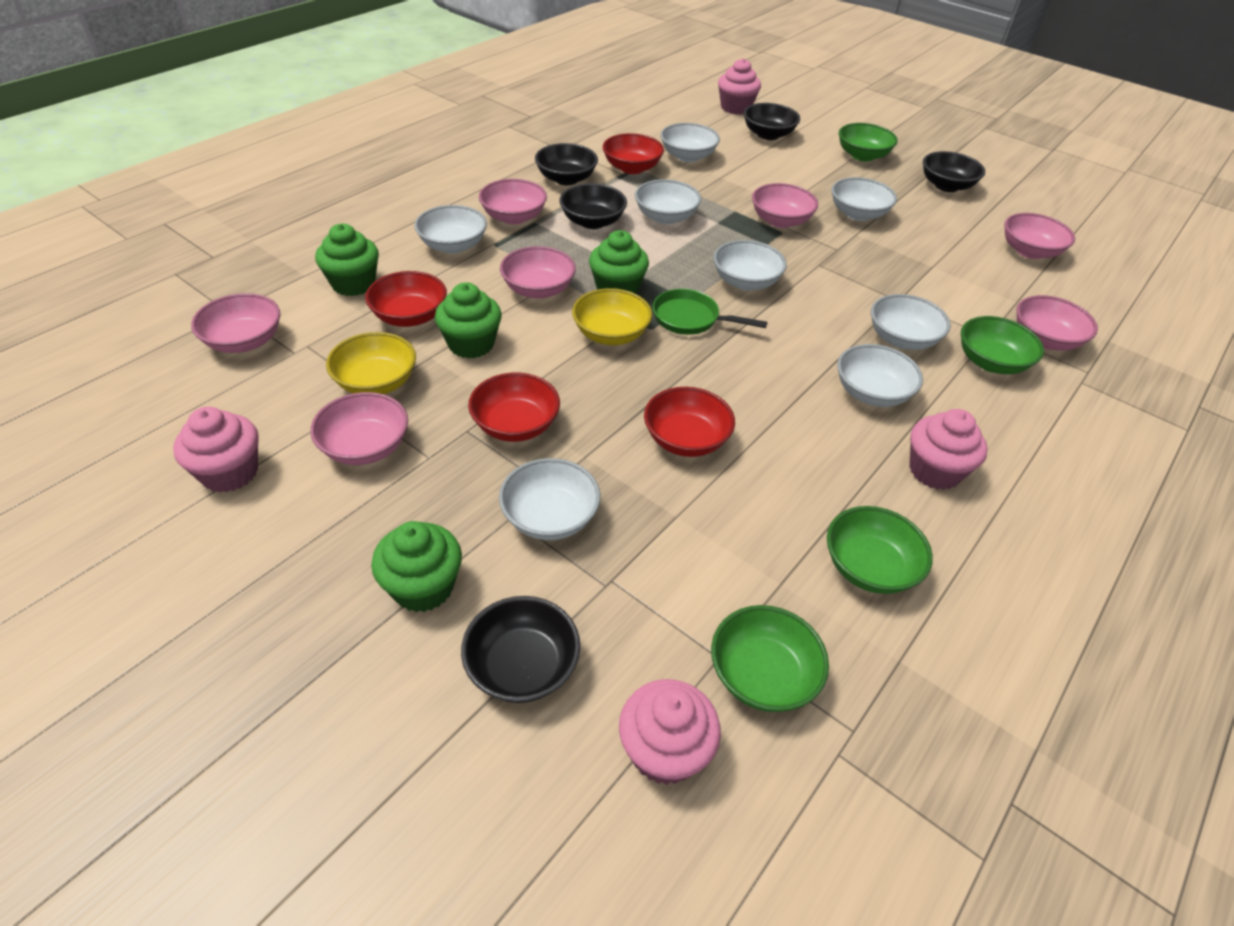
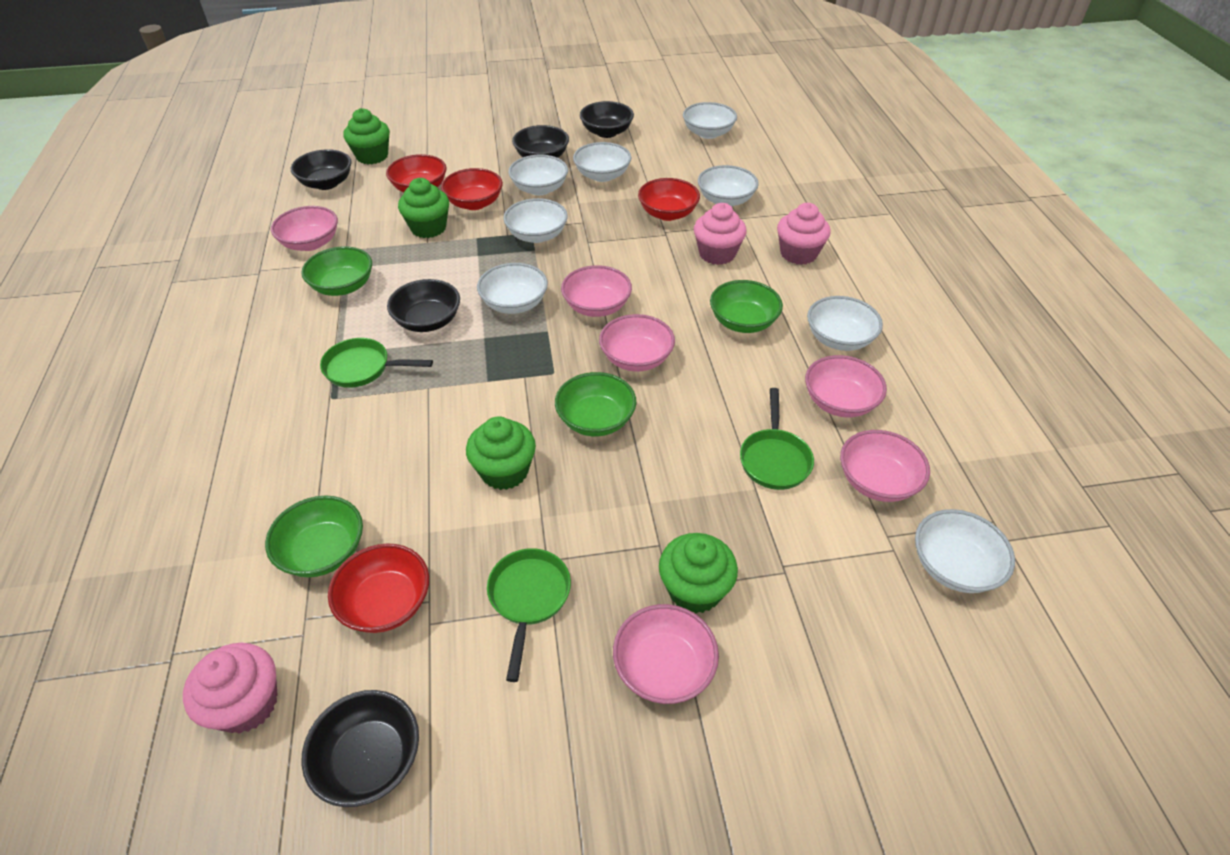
green pan: [653,289,767,335] = 1 -> [320,338,433,388] [487,548,571,682] [740,388,814,490] = 3
pink bowl: [191,293,280,353] [310,392,408,465] [479,179,547,225] [500,246,576,299] [752,183,818,228] [1004,213,1075,259] [1016,295,1098,351] = 7 -> [271,206,338,251] [561,265,632,317] [599,314,675,372] [613,604,719,704] [805,355,887,417] [840,430,930,502] = 6
pink cupcake: [173,407,259,493] [619,679,721,785] [718,58,761,115] [909,409,988,490] = 4 -> [183,643,278,733] [694,203,747,265] [777,203,831,265] = 3
yellow bowl: [326,332,416,394] [572,288,652,345] = 2 -> none = 0

